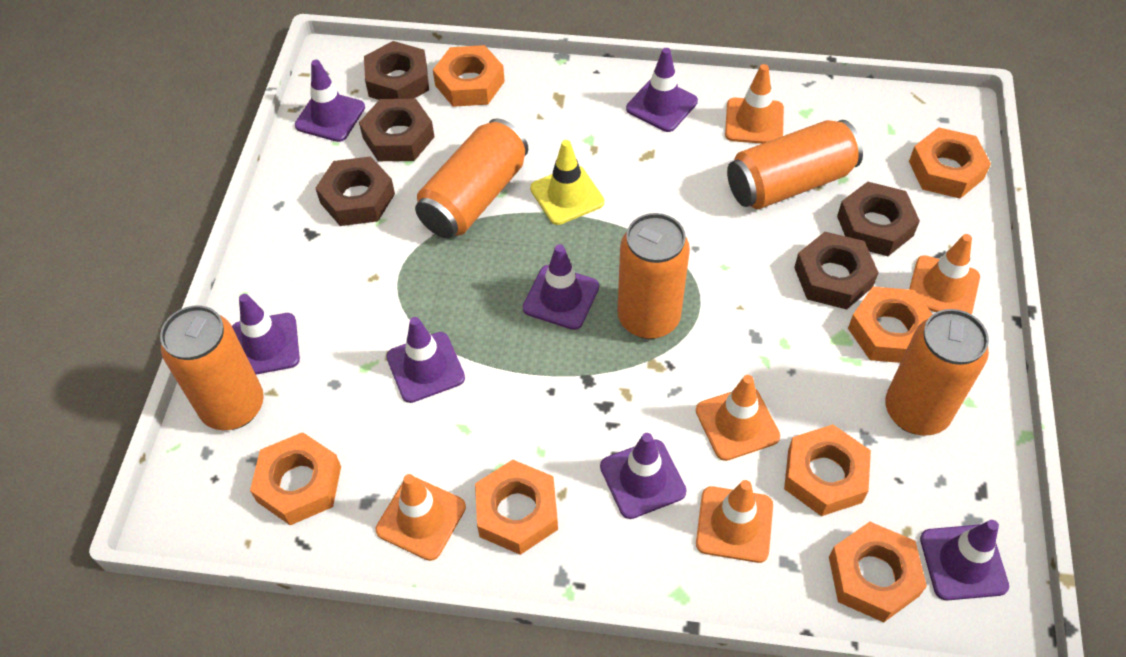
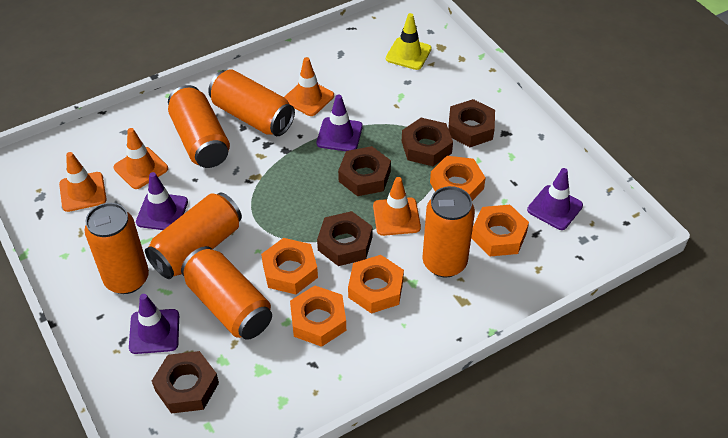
orange can: [160,305,264,430] [415,118,528,238] [617,213,690,339] [727,120,863,209] [885,309,989,436] = 5 -> [85,203,149,294] [145,192,242,279] [168,85,230,168] [181,246,272,340] [208,69,295,136] [423,186,475,278] = 6
orange nut: [250,432,341,525] [433,45,505,107] [475,460,558,555] [784,424,871,516] [829,522,927,622] [848,287,933,363] [909,127,991,198] = 7 -> [261,238,318,294] [290,285,346,347] [348,255,404,314] [430,156,486,201] [471,205,529,256] = 5
orange traffic cone: [376,474,466,561] [696,375,780,461] [696,480,773,563] [725,64,784,144] [909,234,980,314] = 5 -> [59,152,107,212] [114,128,168,189] [284,57,334,116] [373,177,421,236] = 4
purple traffic cone: [232,294,300,375] [295,60,365,142] [386,317,465,403] [523,244,599,330] [600,433,687,519] [626,48,698,132] [920,520,1009,601] = 7 -> [129,294,179,354] [136,172,188,230] [316,94,363,151] [527,168,583,230] = 4

